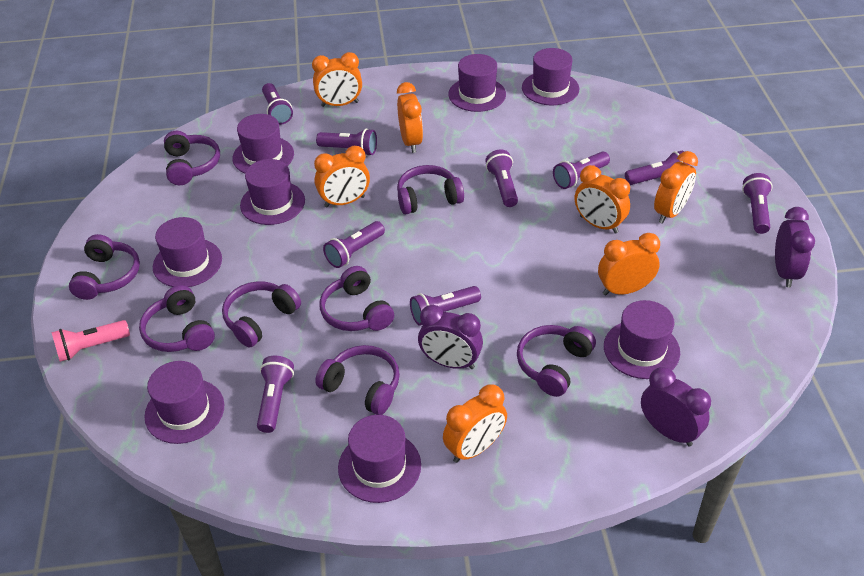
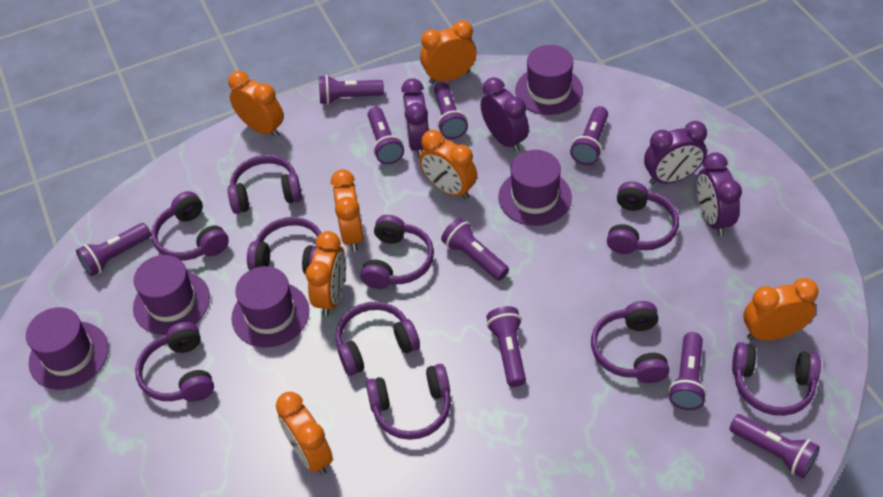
pink flashlight: [51,320,130,362] = 1 -> none = 0
purple clock: [418,305,483,369] [641,367,711,446] [775,207,815,287] = 3 -> [401,78,429,158] [480,77,529,152] [644,121,707,185] [697,152,742,236] = 4
purple hat: [144,361,224,444] [153,217,222,287] [232,114,294,173] [240,159,305,225] [338,415,421,503] [448,54,506,112] [522,48,579,106] [604,300,680,379] = 8 -> [26,307,108,390] [133,255,210,335] [231,266,309,348] [498,150,572,226] [515,45,583,115] = 5
purple headphones: [69,234,140,300] [139,285,215,352] [164,131,220,185] [222,281,301,347] [315,345,400,415] [320,266,394,331] [397,165,464,214] [517,325,596,397] = 8 -> [135,322,214,402] [151,191,229,260] [228,155,302,214] [247,217,321,275] [336,302,420,376] [360,215,434,289] [366,364,451,440] [591,301,669,383] [607,181,679,254] [732,342,821,416] = 10

